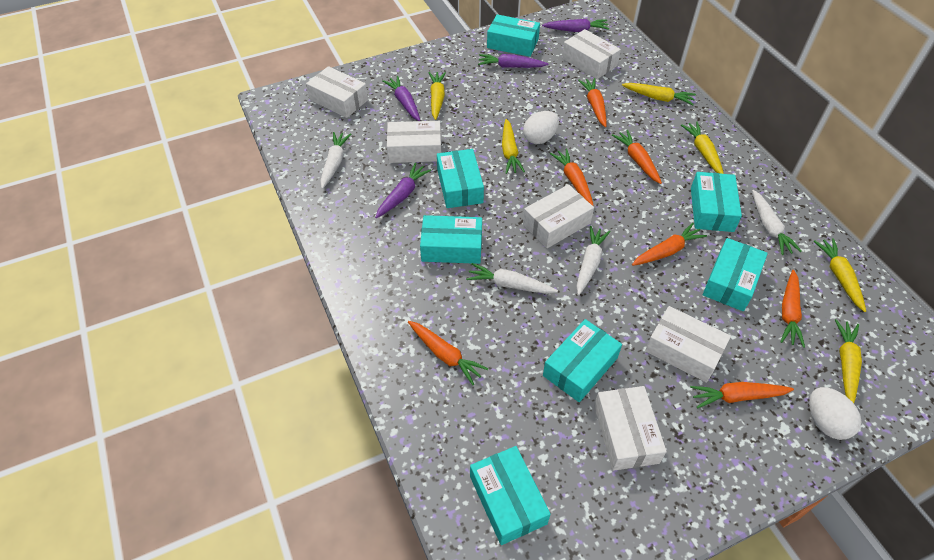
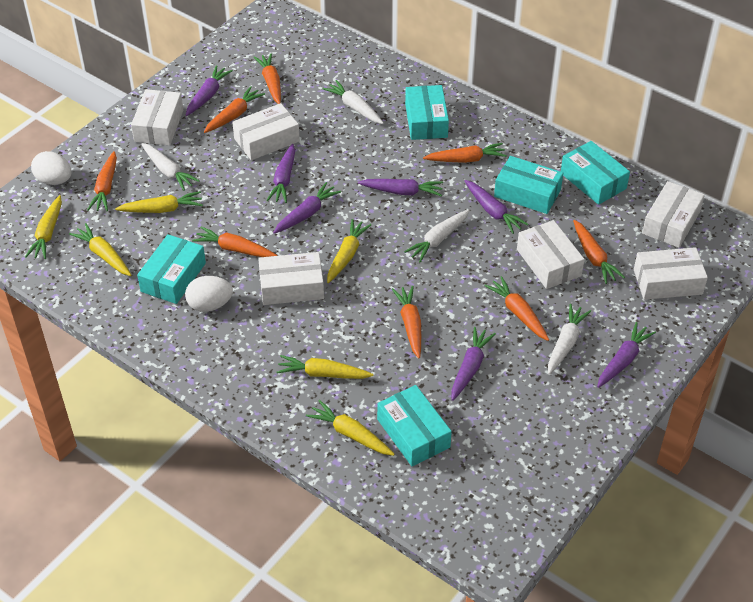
orange carrot: [408,321,488,385] [550,148,594,206] [578,78,607,127] [612,130,662,184] [632,223,707,266] [690,382,794,408] [780,270,805,348] = 7 -> [87,151,117,211] [192,226,278,257] [204,86,265,133] [254,53,281,104] [392,286,421,359] [423,143,507,163] [484,276,549,341] [573,220,625,284] = 8
purple carrot: [375,163,431,218] [382,76,420,121] [478,54,548,68] [542,19,609,32] = 4 -> [186,66,233,116] [266,144,295,203] [273,182,341,234] [358,179,443,196] [451,327,496,401] [464,180,528,234] [597,322,656,388] = 7
turquoise box: [420,215,482,264] [437,149,484,208] [470,446,550,545] [487,14,540,57] [543,319,622,402] [691,172,742,232] [703,238,768,311] = 7 -> [137,234,206,304] [377,385,452,466] [405,85,449,140] [494,156,563,214] [561,141,630,205] = 5

